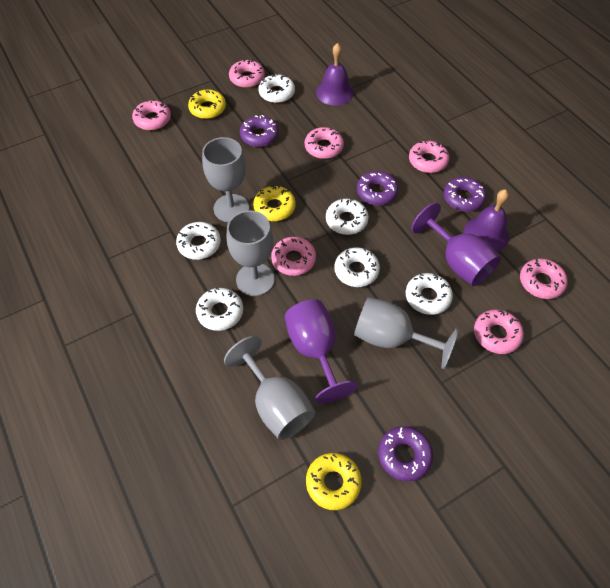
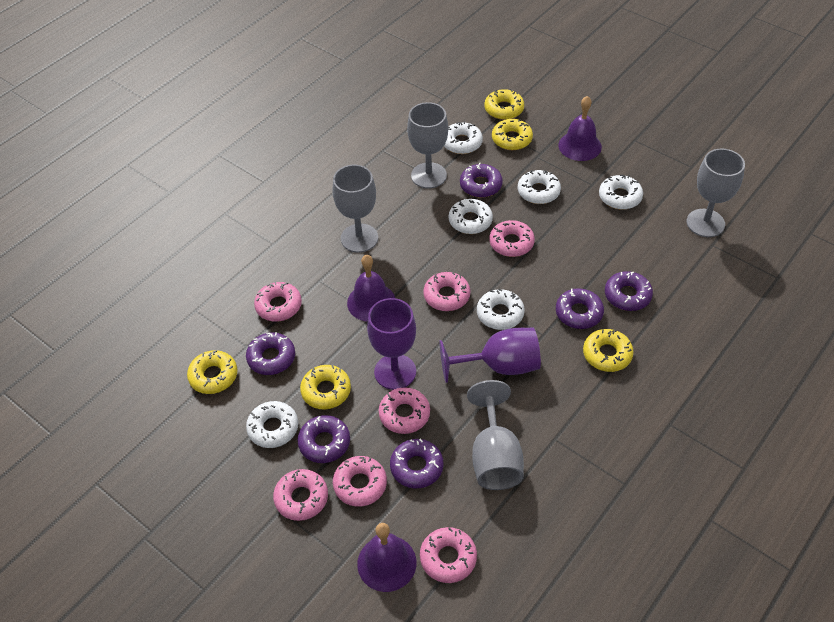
purple bell: [316,43,354,106] [464,189,509,252] = 2 -> [347,255,395,322] [357,523,416,592] [558,96,602,161] = 3
purple donut: [240,115,279,147] [357,171,398,205] [378,426,433,481] [443,177,486,212] = 4 -> [246,332,295,375] [298,415,350,463] [390,439,443,488] [460,163,503,198] [556,288,604,329] [605,271,653,311] = 6
yellow donut: [188,89,226,119] [253,185,296,221] [306,453,362,510] = 3 -> [187,350,237,394] [300,365,351,409] [484,89,524,120] [492,119,533,150] [583,329,634,372] = 5

